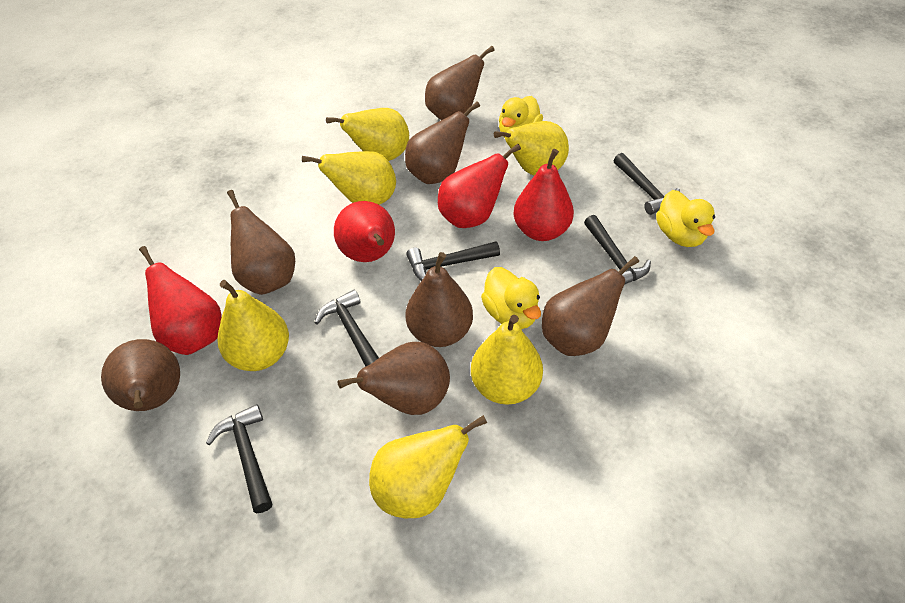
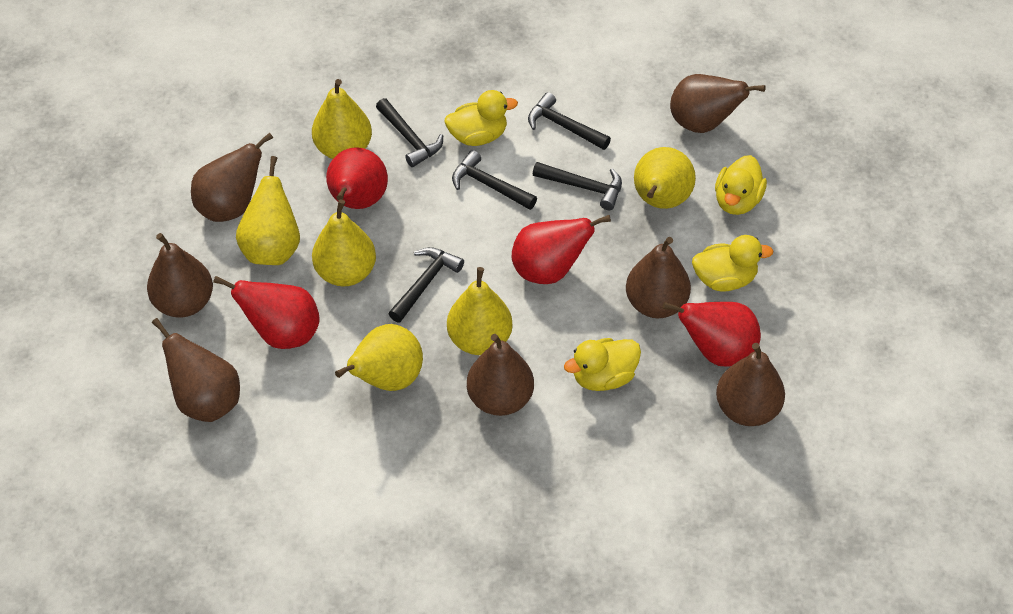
yellow duck: [481,267,541,329] [499,96,543,138] [656,190,715,247] = 3 -> [445,90,518,146] [564,338,641,391] [692,235,773,292] [715,155,767,215] = 4

